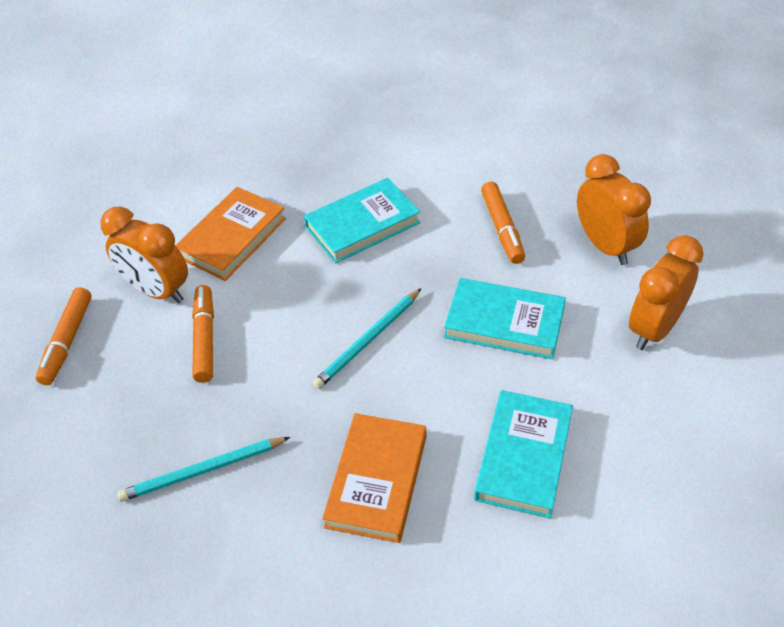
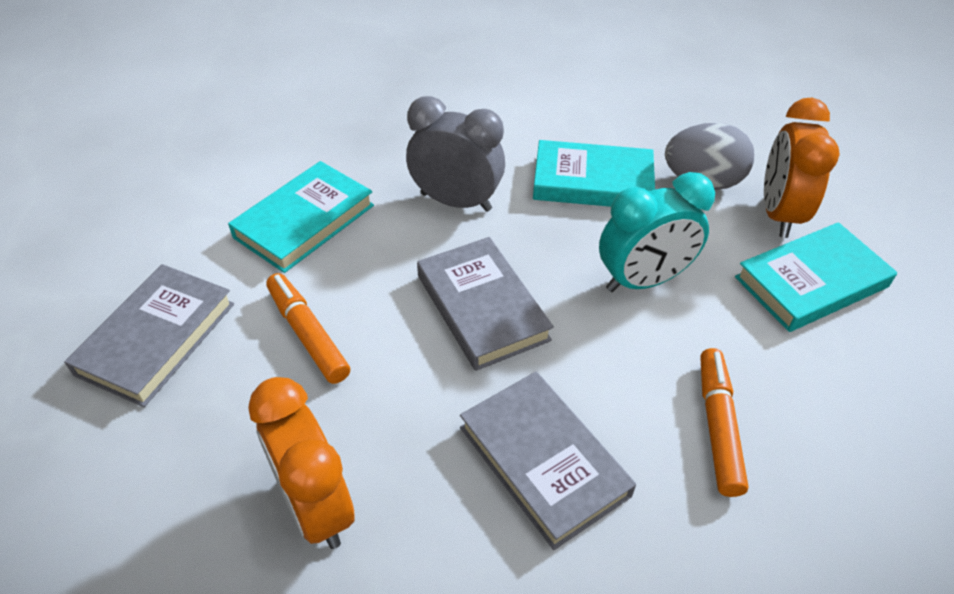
grey book: none = 0 -> [64,264,234,407] [417,237,554,371] [460,372,636,550] = 3
grey clock: none = 0 -> [406,96,505,212] = 1
grey egg: none = 0 -> [665,122,755,190] = 1
orange book: [175,187,286,281] [322,413,426,543] = 2 -> none = 0
orange clock: [100,207,188,303] [577,154,651,265] [629,235,704,350] = 3 -> [249,377,355,549] [764,98,840,238] = 2
orange marker: [36,287,92,385] [192,285,214,383] [481,182,525,264] = 3 -> [266,273,350,384] [701,348,748,497] = 2
turquoise clock: none = 0 -> [599,172,715,292] = 1
turquoise pencil: [117,437,290,502] [313,288,422,389] = 2 -> none = 0

